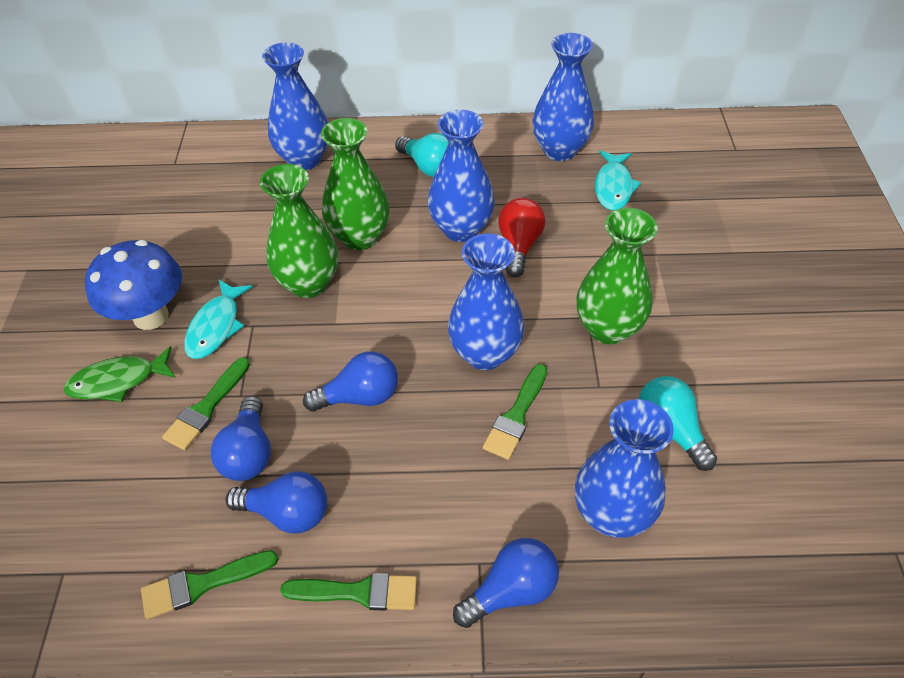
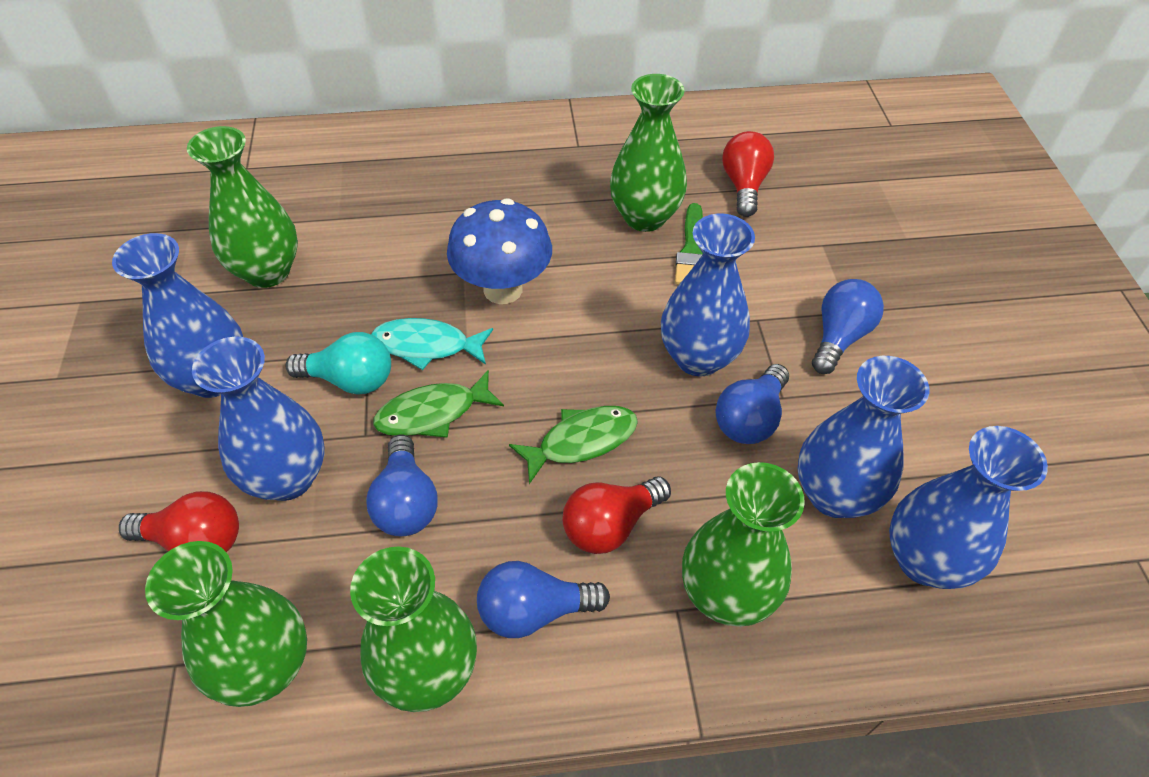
green brush: [141,550,278,619] [162,357,250,450] [280,573,417,610] [483,364,547,460] = 4 -> [675,203,703,285] = 1
green fish: [63,346,176,402] = 1 -> [373,370,504,438] [509,406,638,484] = 2
green vase: [260,164,338,298] [321,118,390,250] [577,208,658,344] = 3 -> [145,541,307,707] [187,126,298,288] [350,547,477,712] [610,74,687,232] [682,462,805,627] = 5
red light bulb: [498,198,545,277] = 1 -> [119,491,239,552] [563,476,671,554] [722,131,774,217] = 3
turquoise fish: [184,279,253,359] [595,150,641,211] = 2 -> [371,318,493,370] = 1
turquoise light bulb: [395,133,449,177] [638,376,717,471] = 2 -> [285,332,391,395] = 1

